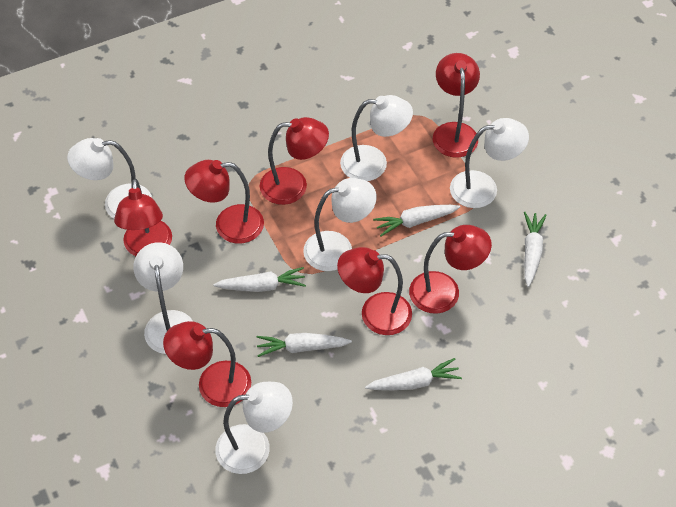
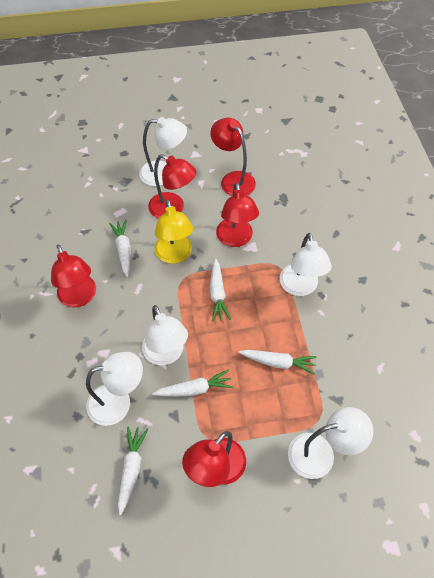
red lamp: [114,179,172,256] [163,321,251,407] [184,160,264,244] [260,117,329,205] [337,247,412,335] [409,225,492,314] [433,53,480,158] = 7 -> [51,245,96,307] [148,154,197,219] [182,431,246,487] [210,118,256,196] [216,182,259,247] = 5
white lamp: [67,138,152,218] [133,242,193,354] [215,382,293,474] [303,178,377,271] [340,95,413,181] [450,118,529,208] = 6 -> [86,352,143,426] [139,117,187,186] [142,305,188,365] [280,233,332,296] [288,407,373,479] = 5
yellow lamp: none = 0 -> [155,199,193,264] = 1

